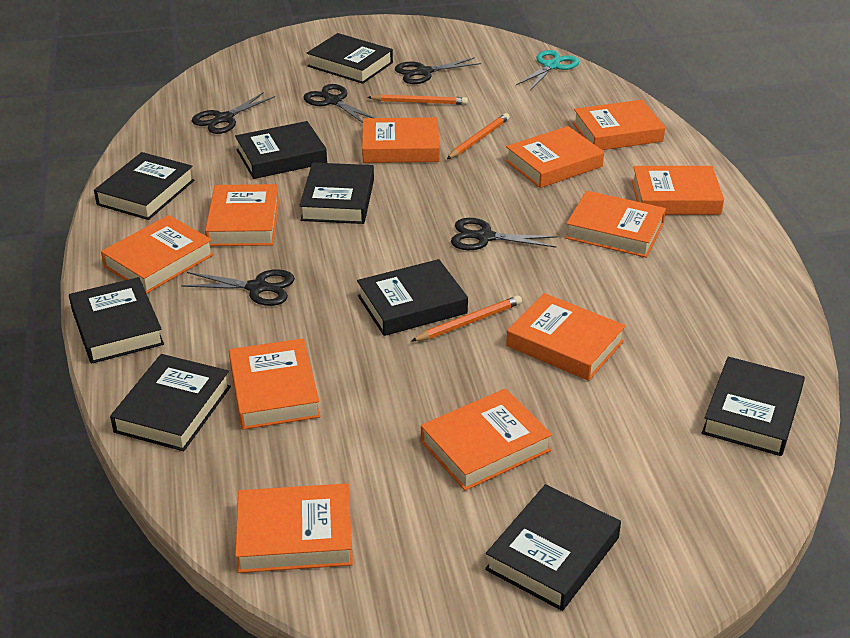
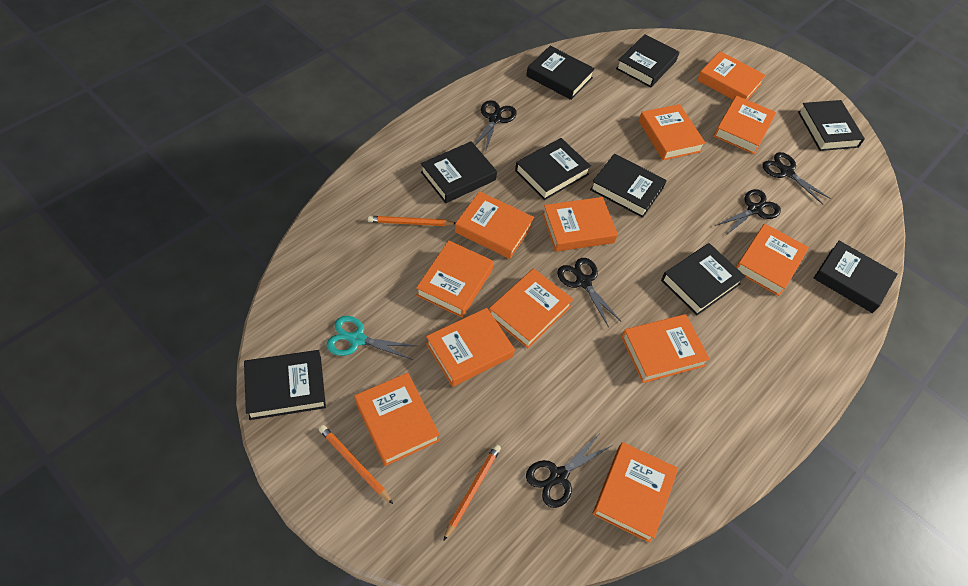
orange book: [101,215,214,294] [205,184,279,246] [229,338,320,430] [235,483,353,573] [362,117,440,163] [421,388,552,491] [505,126,604,188] [506,293,626,381] [565,190,666,258] [573,100,665,150] [632,166,724,215] = 11 -> [354,373,440,466] [416,240,494,318] [426,308,515,387] [455,191,534,259] [489,268,573,348] [542,197,618,252] [593,442,678,543] [621,314,710,383] [639,104,706,160] [697,51,766,100] [714,95,776,154] [736,223,809,296] = 12

